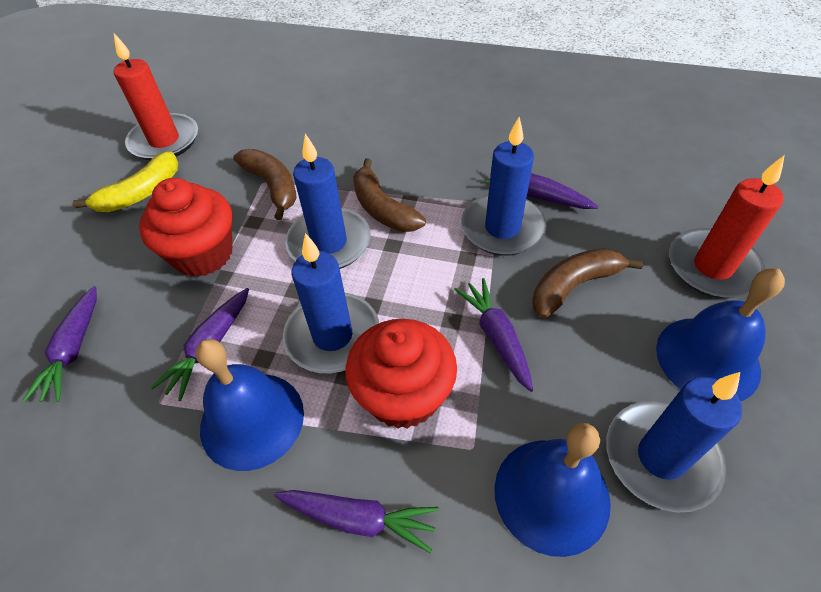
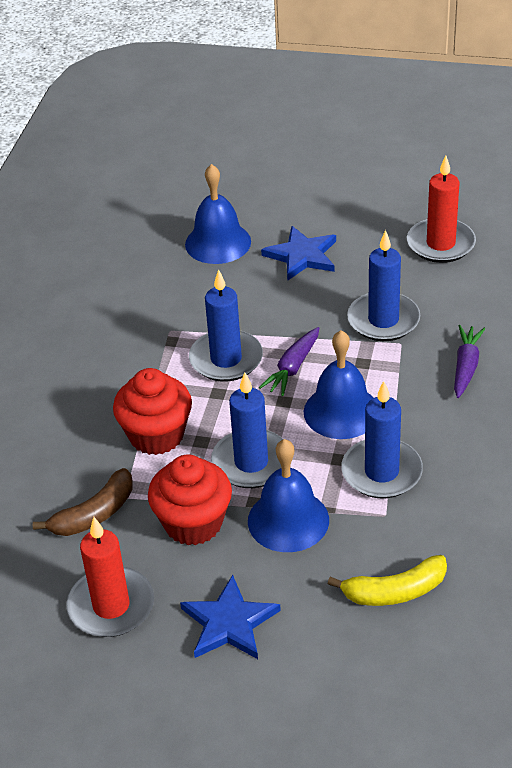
blue star: none = 0 -> [180,575,281,659] [261,226,336,281] = 2
brown banana: [233,149,297,220] [353,158,426,232] [532,248,643,319] = 3 -> [33,468,133,536] = 1
purple carrot: [22,286,97,402] [151,288,249,401] [274,490,439,553] [454,278,533,392] [486,173,598,209] = 5 -> [259,327,319,396] [454,325,485,398] = 2

